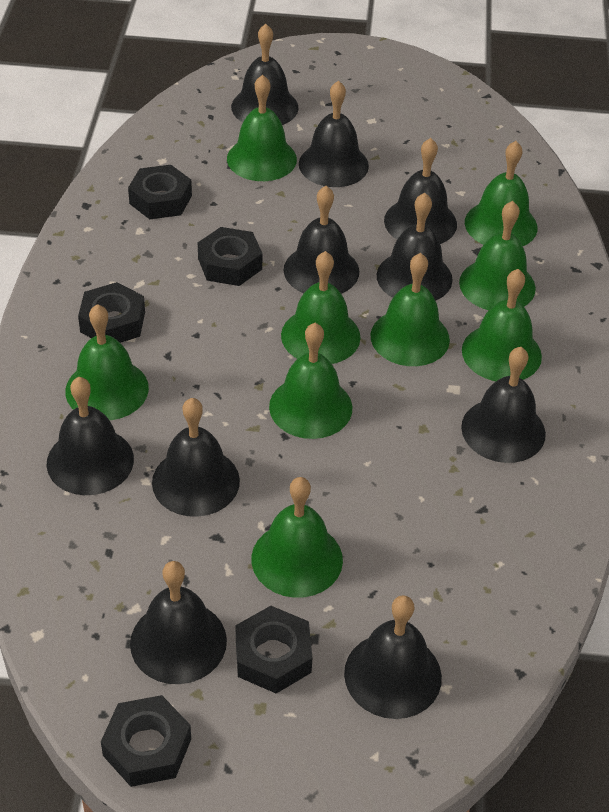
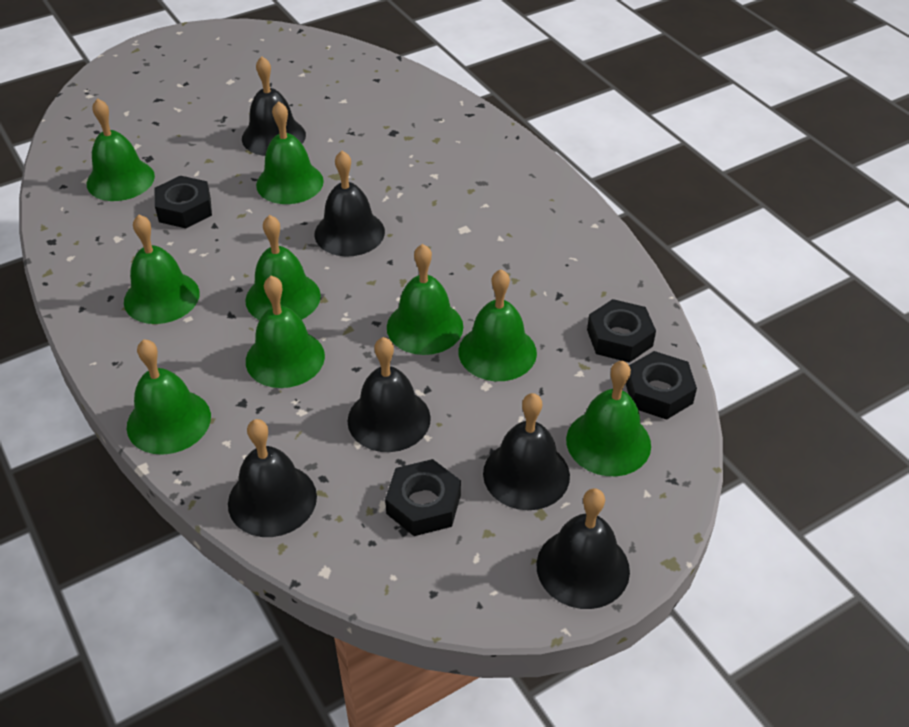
black bell: [47,377,134,495] [130,561,227,684] [152,398,240,517] [231,24,298,125] [284,186,359,294] [299,80,369,187] [344,595,442,719] [377,193,453,301] [384,138,457,244] [461,347,546,463] = 10 -> [228,419,317,537] [242,56,306,156] [315,151,385,257] [347,337,431,452] [483,393,570,510] [537,488,630,609] = 6
black nut: [78,282,145,343] [101,695,191,787] [128,165,192,219] [198,227,262,286] [236,606,312,694] = 5 -> [154,176,212,228] [385,459,461,536] [587,299,656,363] [626,351,697,420] = 4

